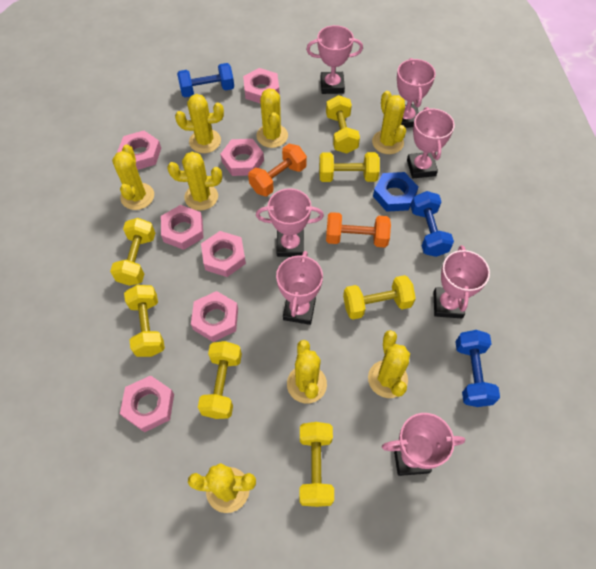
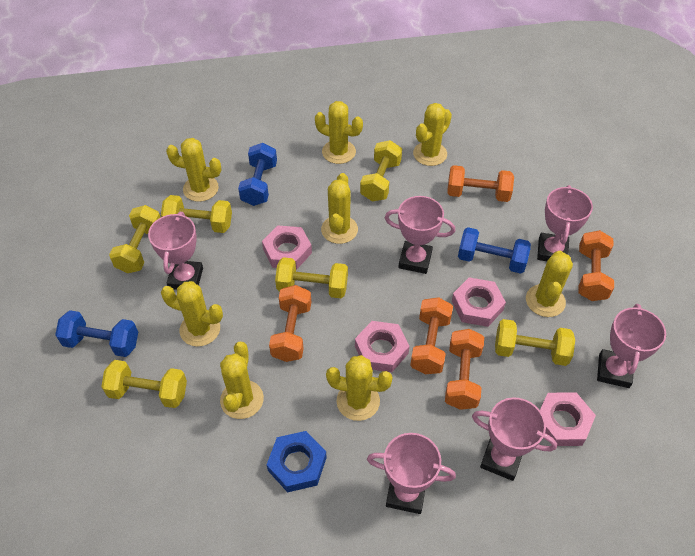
orange dumbbell: [248,144,307,197] [326,212,391,247] = 2 -> [269,285,311,362] [410,297,453,374] [445,329,484,410] [447,165,514,202] [578,230,614,301] = 5
pink nut: [117,131,161,170] [120,375,174,432] [161,205,204,250] [191,291,238,342] [201,231,246,277] [220,139,264,176] [243,68,280,104] = 7 -> [262,225,312,269] [355,321,409,372] [452,277,506,327] [540,392,596,446] = 4
pink trophy: [256,188,324,257] [276,251,323,325] [306,25,363,94] [382,413,465,476] [397,58,436,128] [407,107,455,179] [434,245,490,318] = 7 -> [148,212,203,290] [367,433,456,514] [385,196,455,274] [472,397,557,481] [537,185,593,261] [597,304,666,388] = 6
yellow dumbbell: [110,218,155,286] [124,285,165,357] [198,341,242,419] [300,422,334,507] [319,152,380,182] [326,95,360,153] [343,275,416,320] = 7 -> [101,360,187,408] [109,205,161,273] [161,195,232,233] [275,257,348,298] [360,140,402,201] [495,319,575,366] = 6

